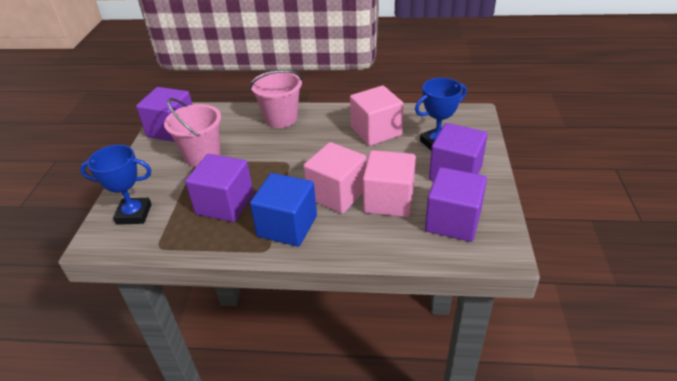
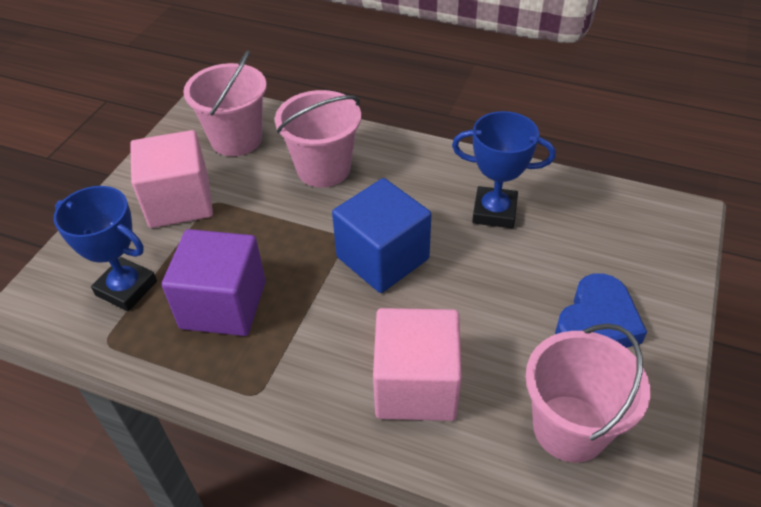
blue heart: none = 0 -> [555,273,647,348] = 1
pink bucket: [164,98,221,167] [250,70,303,128] = 2 -> [183,50,267,156] [275,90,361,187] [525,323,651,463] = 3
pink cube: [303,142,366,214] [350,85,404,146] [363,150,416,217] = 3 -> [130,130,213,228] [373,308,462,421] = 2
purple cube: [136,87,192,142] [185,154,254,222] [425,167,487,242] [429,123,488,181] = 4 -> [162,229,266,336] = 1

